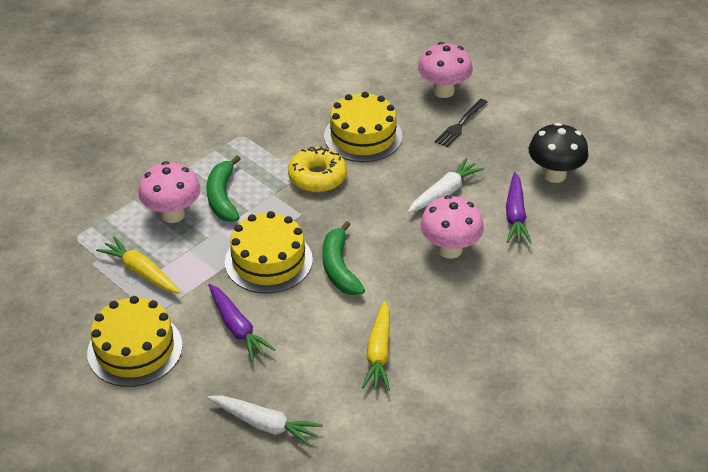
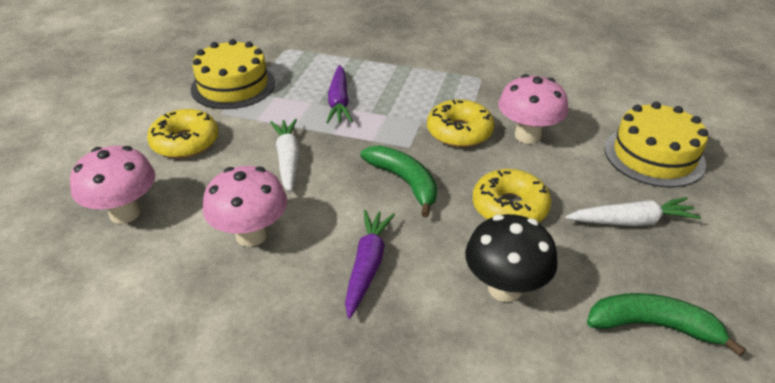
black fork: [435,99,487,147] = 1 -> none = 0
yellow cake: [87,296,183,387] [225,211,313,294] [324,92,402,162] = 3 -> [191,39,275,109] [605,102,708,188] = 2
yellow carrot: [96,236,181,294] [361,301,390,391] = 2 -> none = 0
yellow donut: [288,147,347,192] = 1 -> [147,109,219,158] [427,99,494,147] [473,169,551,223] = 3

